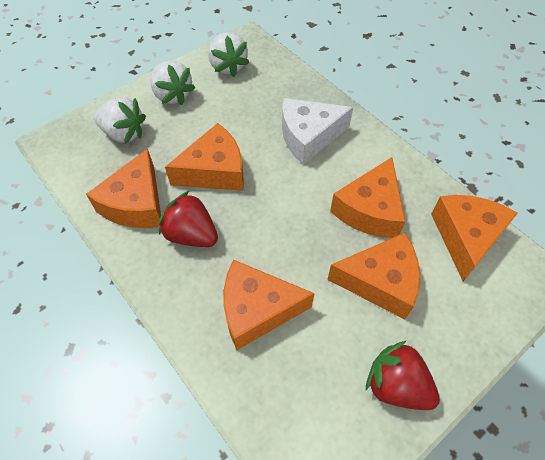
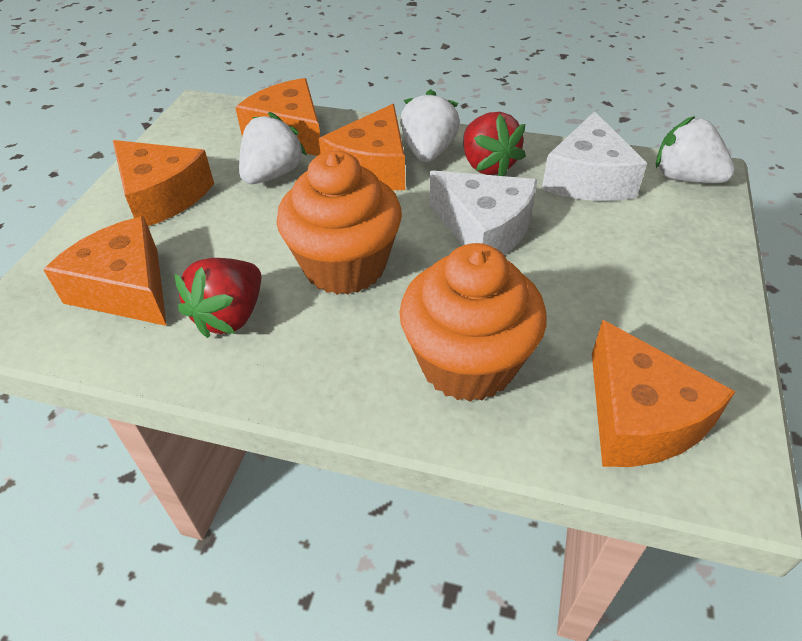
orange cheese: [86,148,161,228] [165,123,244,191] [224,260,315,350] [327,233,420,319] [330,157,406,238] [431,195,518,281] = 6 -> [43,216,167,326] [113,140,214,226] [235,78,321,156] [319,104,405,190] [592,320,736,467] = 5
orange cupcake: none = 0 -> [276,151,402,295] [399,243,547,402] = 2
white cheese: [282,98,353,165] = 1 -> [429,171,537,255] [542,111,647,201] = 2

